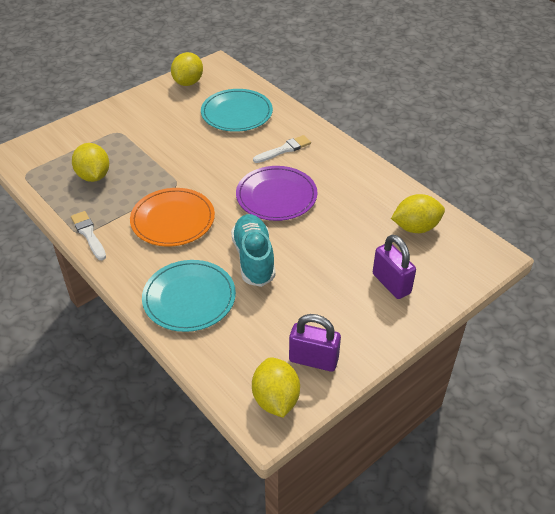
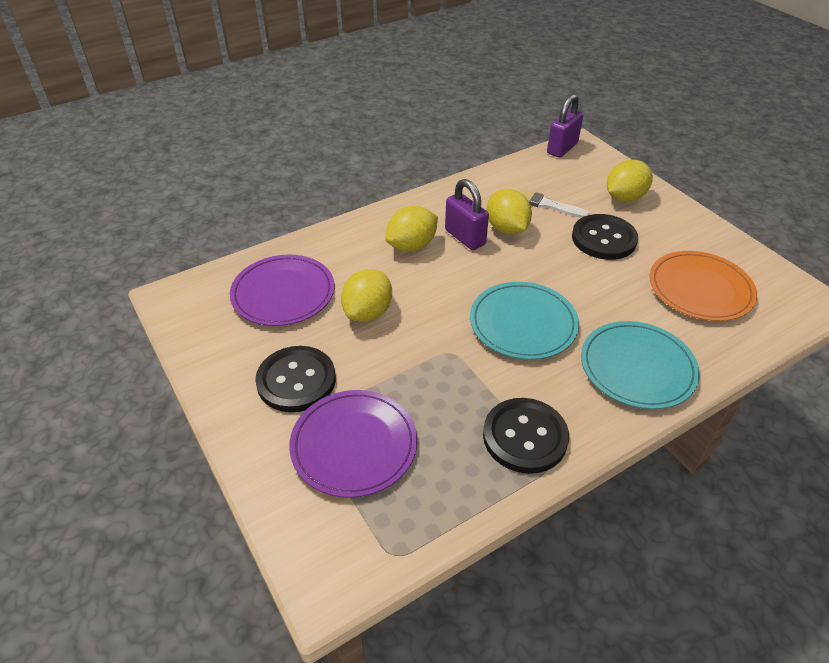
black button: none = 0 -> [255,346,336,412] [483,398,569,474] [572,214,638,260] = 3
purple plate: [236,166,317,221] = 1 -> [230,255,334,326] [289,390,417,498] = 2
turquoise shoe: [231,214,276,287] = 1 -> none = 0
white brush: [71,211,106,260] [253,135,311,163] = 2 -> [519,189,590,218] = 1

